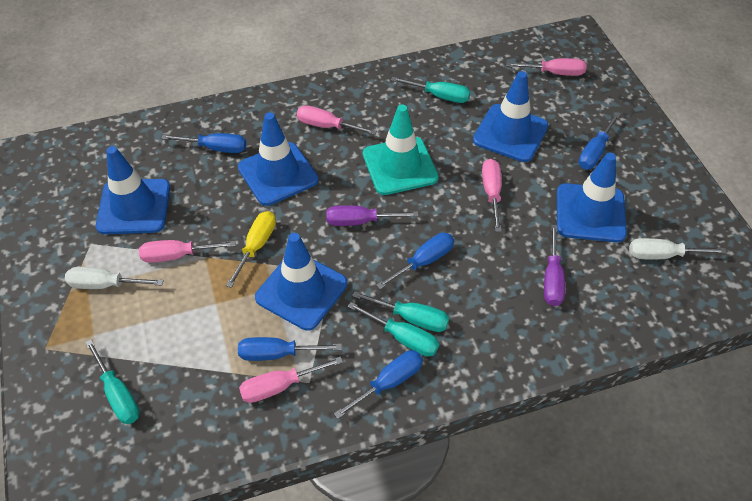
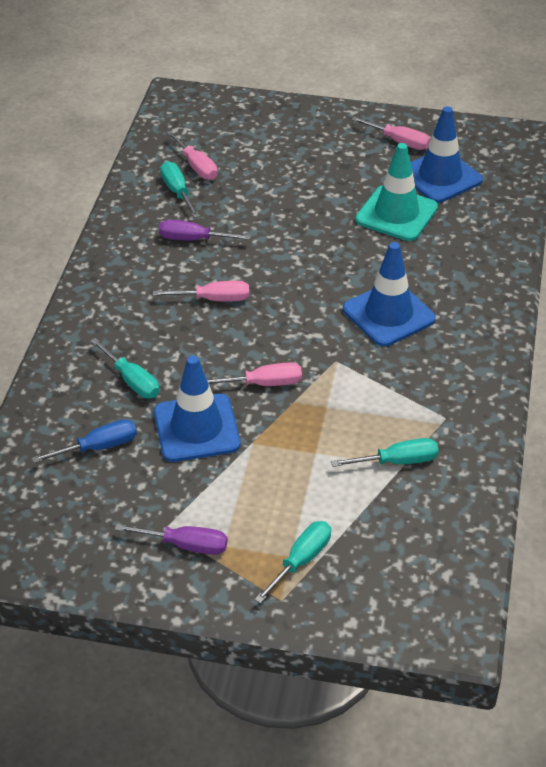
blue screwdriver: [161,133,246,153] [238,337,342,361] [334,350,423,419] [376,233,454,289] [578,112,620,169] = 5 -> [32,419,137,463] = 1
blue traffic cone: [96,146,170,234] [238,112,319,206] [255,233,347,331] [473,71,548,162] [557,153,627,243] = 5 -> [154,355,240,462] [343,242,436,347] [410,106,483,203] = 3
pink screwdriver: [139,240,236,263] [239,356,343,403] [297,105,377,135] [482,159,502,232] [506,58,586,76] = 5 -> [153,281,249,301] [166,131,217,180] [207,362,302,386] [351,117,430,150] = 4
white screwdriver: [65,267,164,289] [629,238,727,260] = 2 -> none = 0
yellow screwdriver: [226,211,276,288] = 1 -> none = 0

